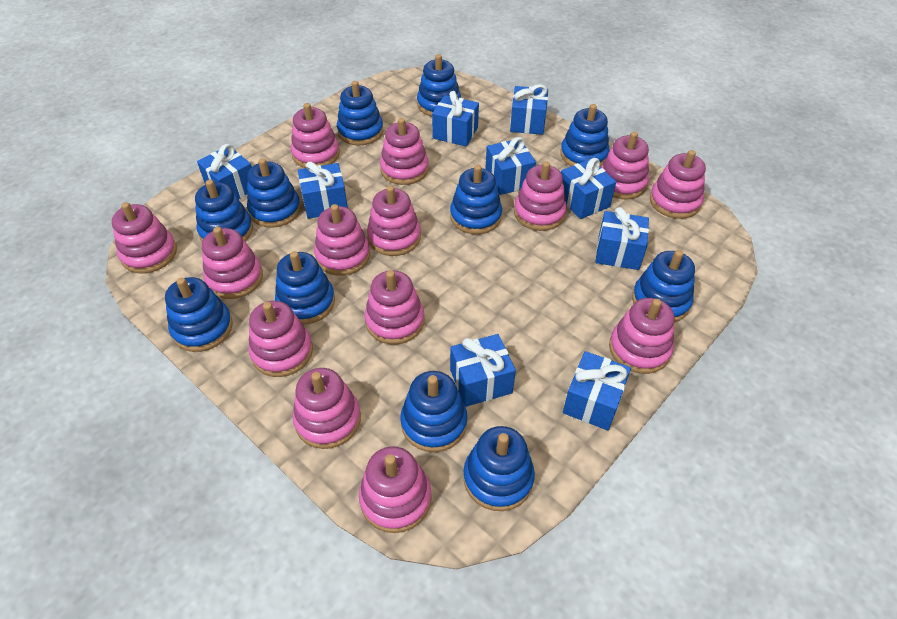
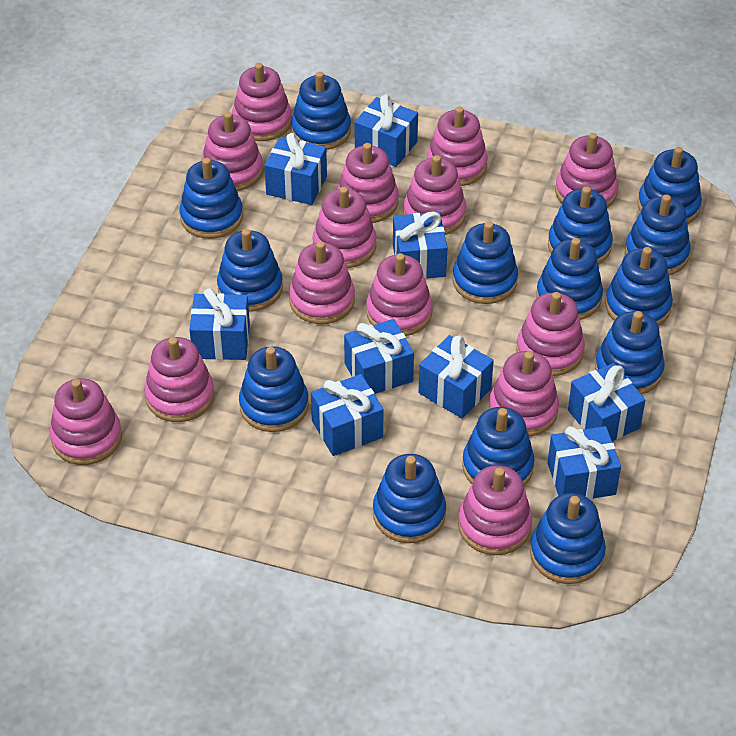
blue stacking toy: [165,277,233,352] [195,180,253,241] [247,158,301,228] [275,251,335,325] [337,81,383,145] [401,371,467,452] [417,54,461,117] [450,165,502,234] [464,426,535,511] [560,104,609,167] [632,250,695,322] = 11 -> [179,158,243,239] [217,229,283,311] [239,346,309,432] [291,72,351,150] [373,454,446,543] [453,221,518,304] [462,407,535,486] [530,493,606,584] [536,238,603,320] [548,186,613,265] [595,311,665,395] [605,247,673,326] [625,195,691,275] [638,147,702,224] = 14

